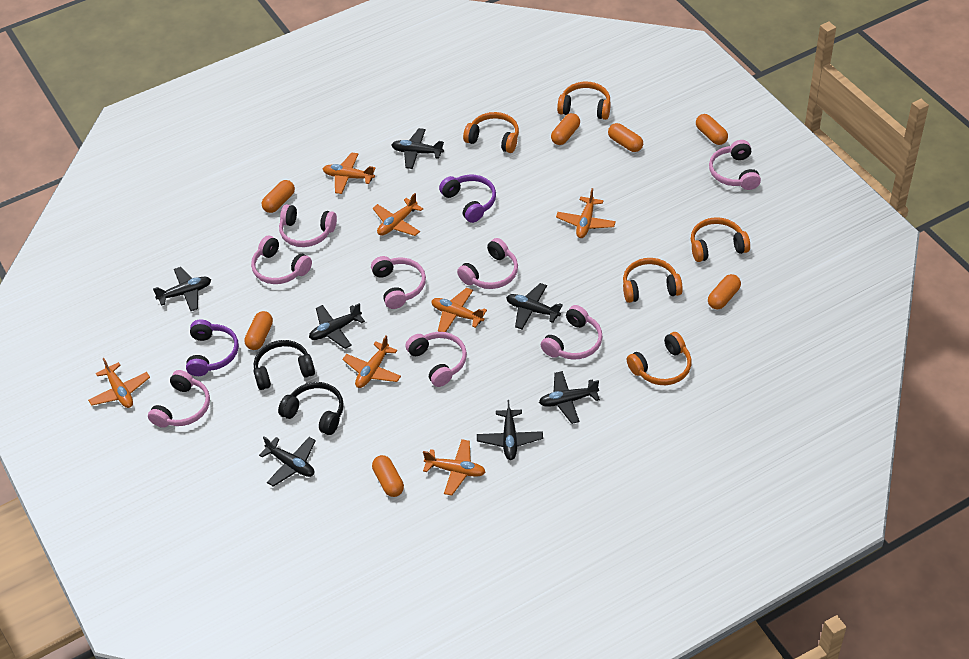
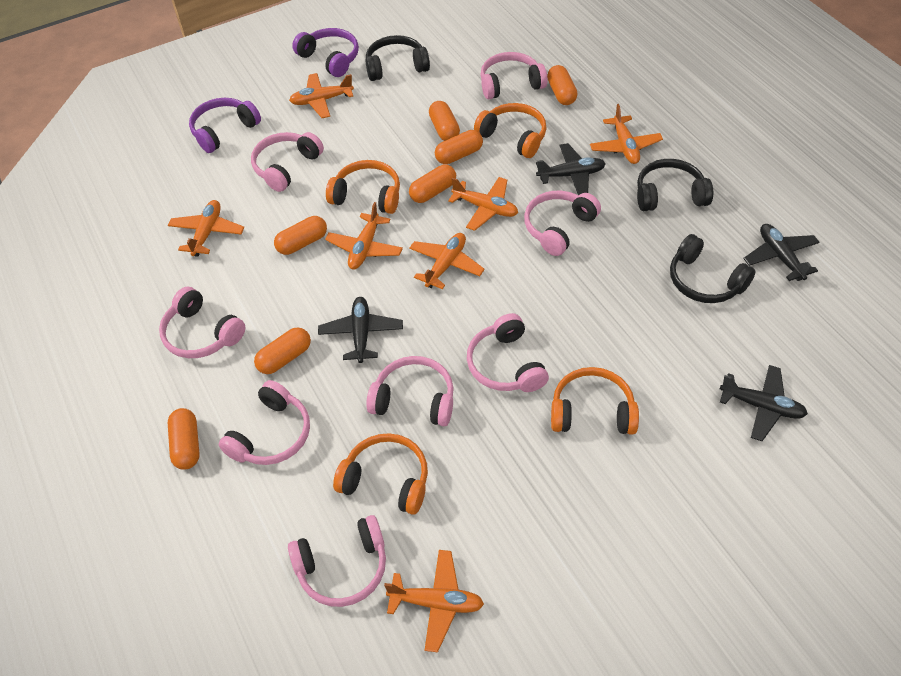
black headphones: [254,340,315,390] [278,382,344,435] = 2 -> [365,35,430,81] [637,159,713,211] [670,234,756,303] = 3
black plane: [153,267,211,311] [259,436,316,487] [309,303,365,349] [391,128,444,169] [477,400,543,460] [506,283,563,329] [539,371,600,424] = 7 -> [318,297,403,363] [536,143,606,195] [720,365,808,441] [743,224,820,281] = 4
orange headphones: [463,112,519,153] [557,82,611,120] [623,258,683,303] [627,332,692,385] [691,217,750,262] = 5 -> [326,160,400,214] [333,433,428,515] [474,103,547,158] [551,367,639,435] = 4

